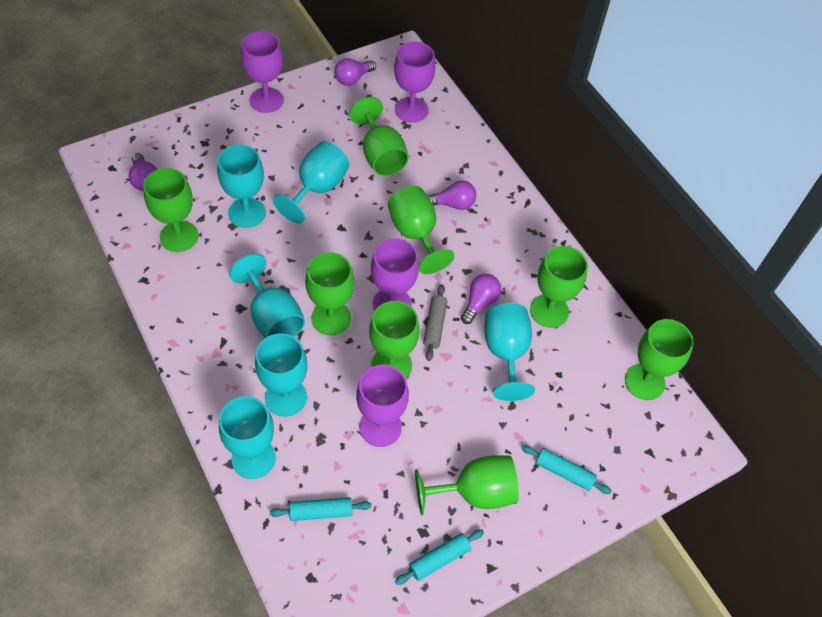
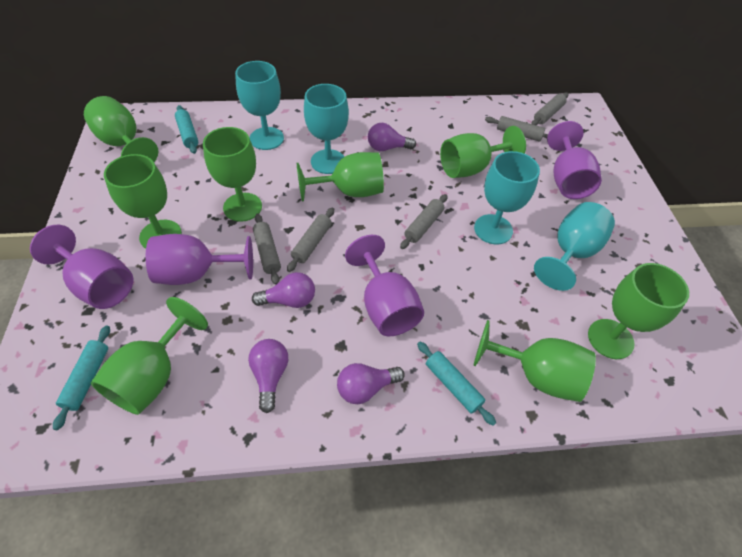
grey rolling pin: [423,284,447,361] = 1 -> [253,214,281,285] [287,207,334,272] [400,194,448,249] [485,116,548,142] [531,93,568,125] = 5
turquoise goblet: [217,144,266,228] [219,396,276,479] [229,254,305,338] [255,333,307,417] [273,141,349,223] [484,303,535,401] = 6 -> [235,61,284,150] [304,84,349,174] [474,151,540,244] [534,202,615,291] = 4

